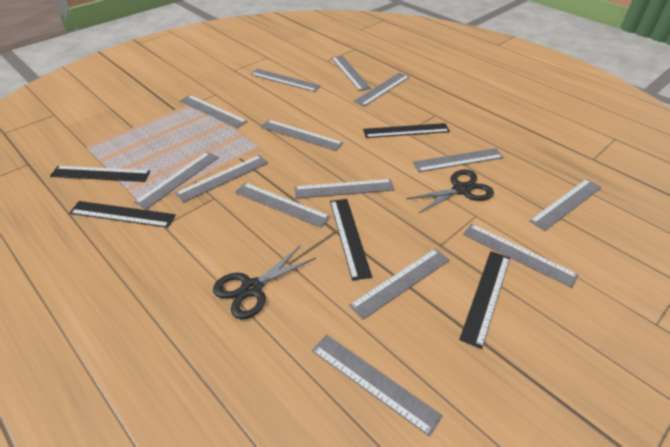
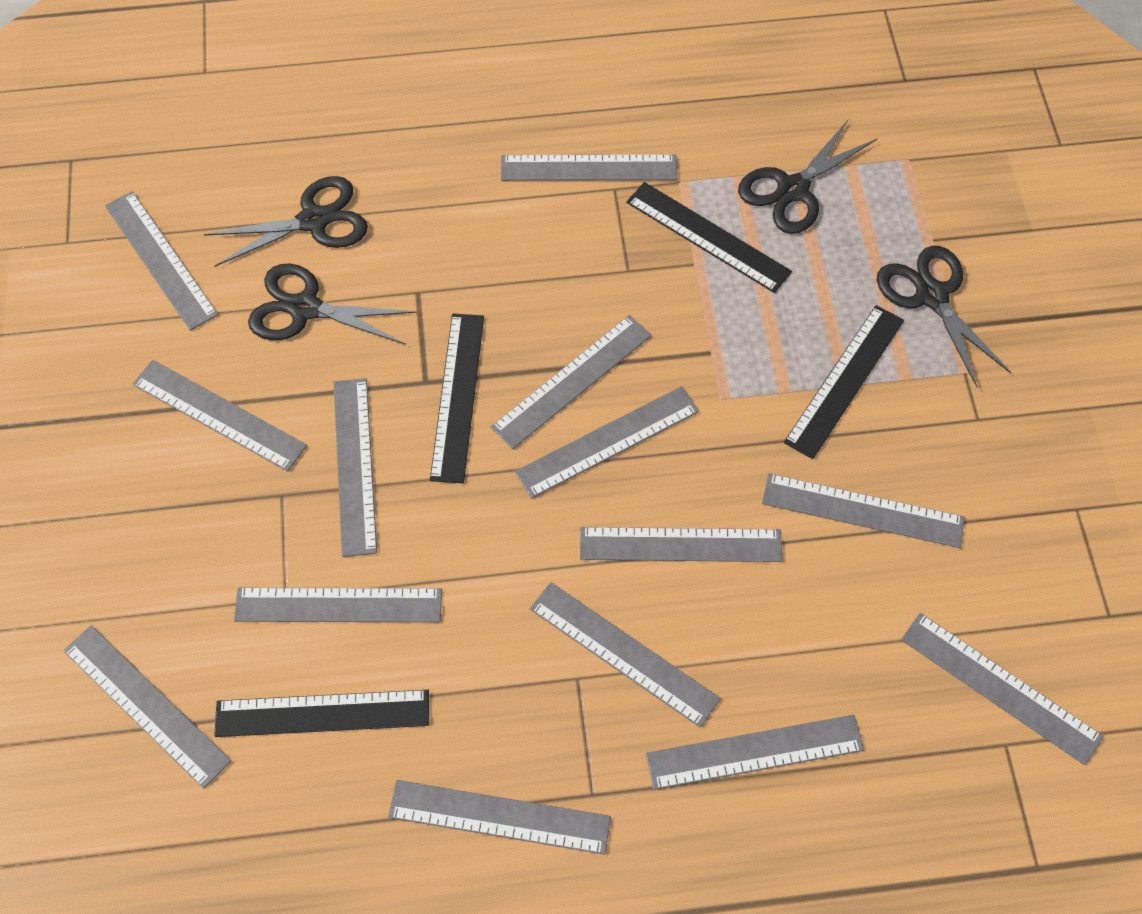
black ruler: [50,166,151,182] [69,201,176,228] [330,199,372,281] [363,123,450,138] [459,251,510,349] = 5 -> [214,690,429,737] [430,314,484,483] [626,182,792,293] [784,305,904,459] = 4
black scissors: [213,245,316,319] [406,169,494,213] = 2 -> [204,176,368,267] [248,263,417,345] [738,119,877,234] [877,246,1011,387] = 4

